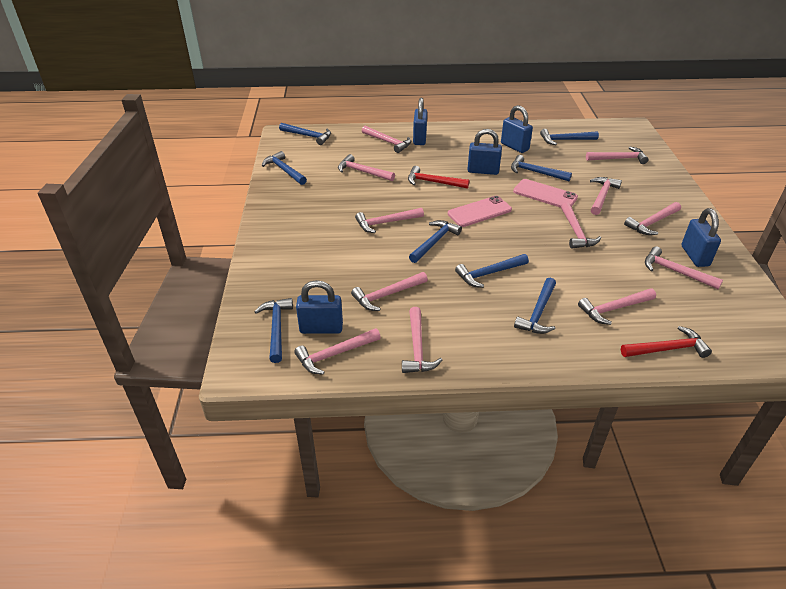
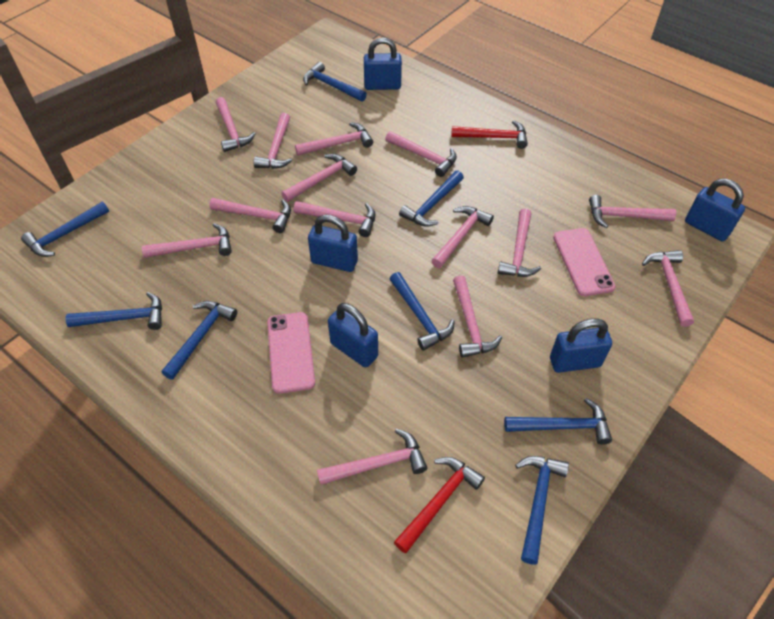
pink hammer: [294,328,381,375] [338,154,395,181] [351,272,428,311] [355,208,424,233] [362,126,411,153] [402,307,442,373] [561,203,601,249] [578,288,656,325] [586,147,648,164] [590,177,622,215] [624,202,681,235] [645,247,723,290] = 12 -> [142,223,232,258] [209,198,291,233] [215,97,256,152] [253,113,292,169] [281,154,357,202] [294,201,376,237] [295,122,373,156] [317,429,427,485] [385,131,457,177] [432,206,494,268] [453,276,502,358] [498,208,541,277] [589,195,676,228] [642,250,694,327] = 14

